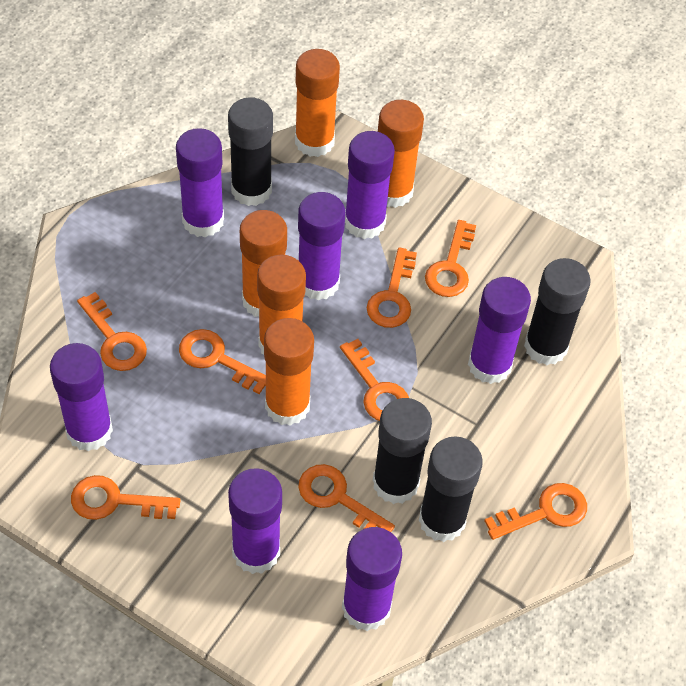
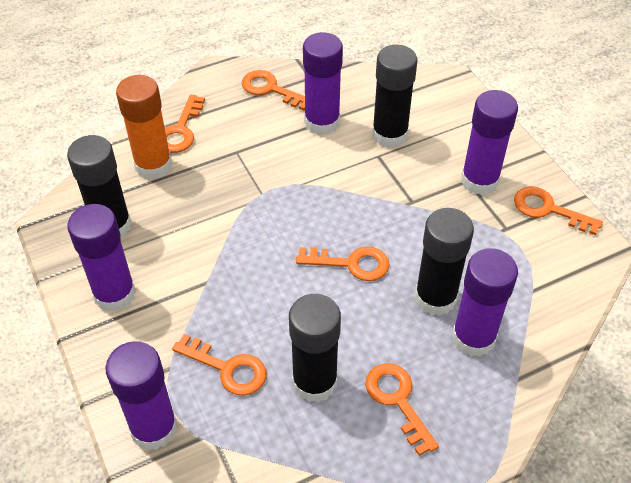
orange glue stick: [240,210,287,317] [257,255,306,354] [264,318,314,426] [295,49,340,157] [378,100,424,208] = 5 -> [116,75,172,179] = 1
orange key: [71,475,180,520] [77,292,147,371] [179,329,266,394] [298,464,395,532] [340,339,409,421] [367,247,417,328] [425,220,476,297] [484,483,587,540] = 8 -> [165,95,205,153] [172,334,267,396] [242,70,305,110] [296,246,390,281] [365,364,439,456] [514,186,603,235] = 6
purple glue stick: [50,343,113,451] [176,128,224,237] [228,468,282,574] [298,192,345,301] [342,527,402,631] [345,131,395,239] [468,277,531,384] = 7 -> [67,204,136,312] [105,341,177,450] [303,32,343,135] [452,248,518,357] [461,90,518,195] = 5

